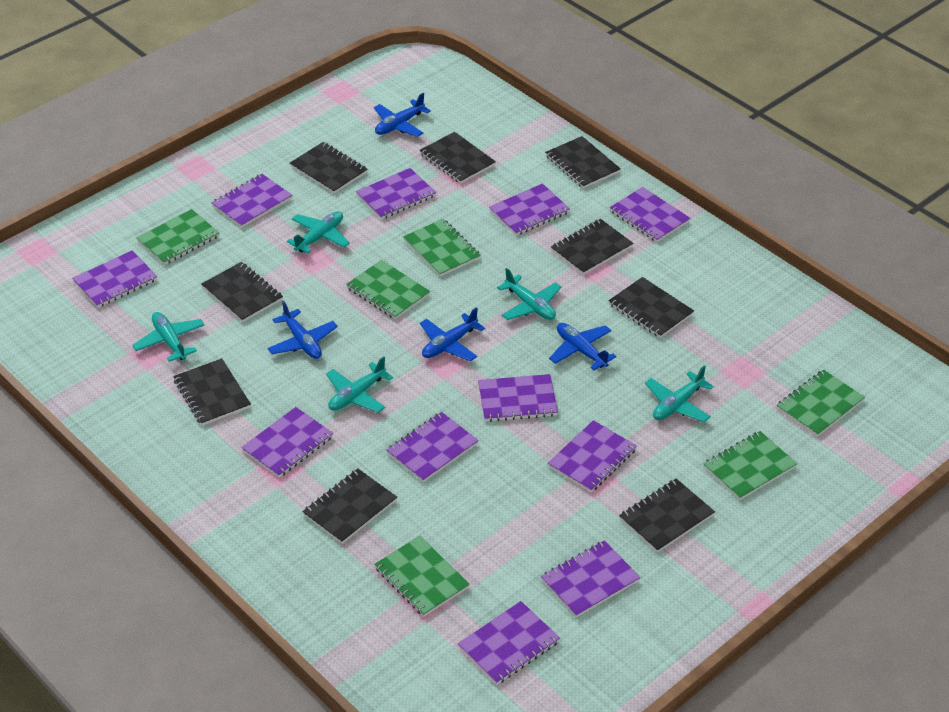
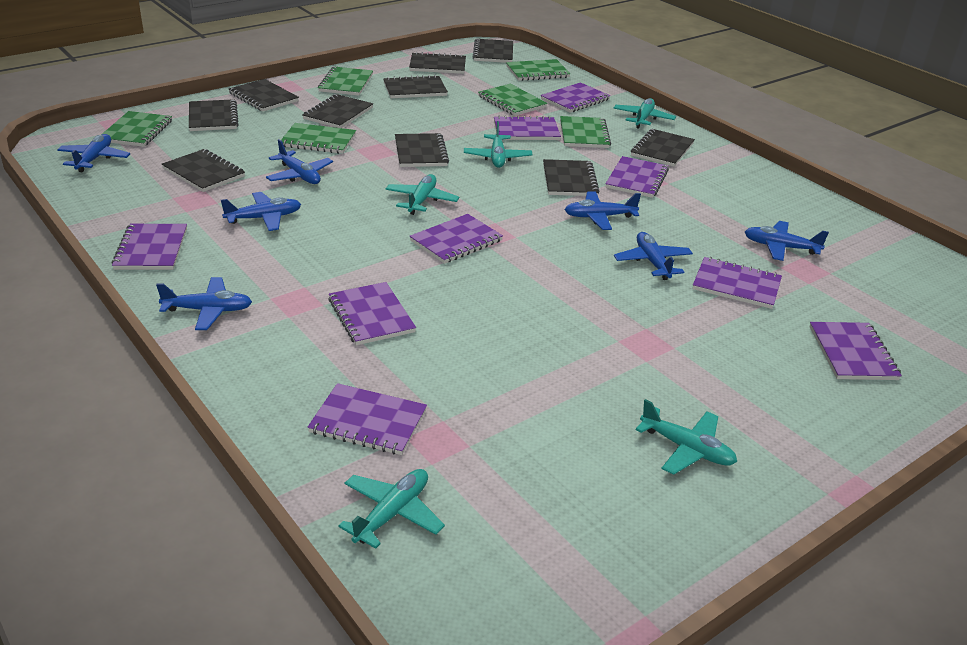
black notebook: [173,358,251,426] [202,262,283,322] [290,142,367,194] [302,469,397,544] [420,132,496,184] [545,136,621,189] [551,219,633,275] [609,277,694,338] [619,479,715,553] = 9 -> [162,149,245,192] [189,99,239,131] [229,79,299,112] [303,94,373,128] [383,75,448,98] [395,133,449,167] [409,52,466,74] [472,39,513,63] [543,159,600,196] [631,129,695,167] = 10
blue plane: [267,301,338,359] [374,93,431,137] [420,307,485,361] [549,323,616,370] = 4 -> [57,134,130,172] [156,277,252,330] [221,192,301,231] [266,139,333,184] [564,191,641,230] [614,232,693,280] [745,221,829,261] = 7
purple notebook: [72,250,157,308] [212,174,292,228] [241,407,333,478] [356,168,436,219] [387,412,479,482] [458,601,560,685] [478,374,558,422] [489,183,570,236] [541,540,641,618] [548,420,637,492] [610,187,690,242] = 11 -> [111,224,187,270] [307,383,427,455] [328,282,416,345] [410,214,503,264] [494,115,561,140] [541,82,610,113] [605,156,669,198] [693,257,782,309] [810,322,902,380] = 9

